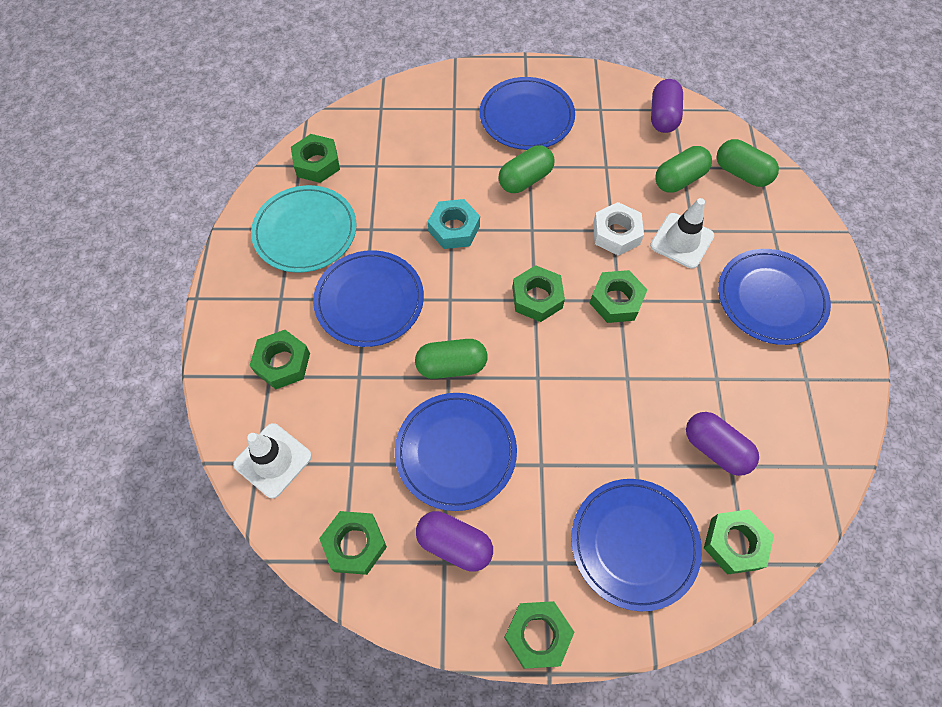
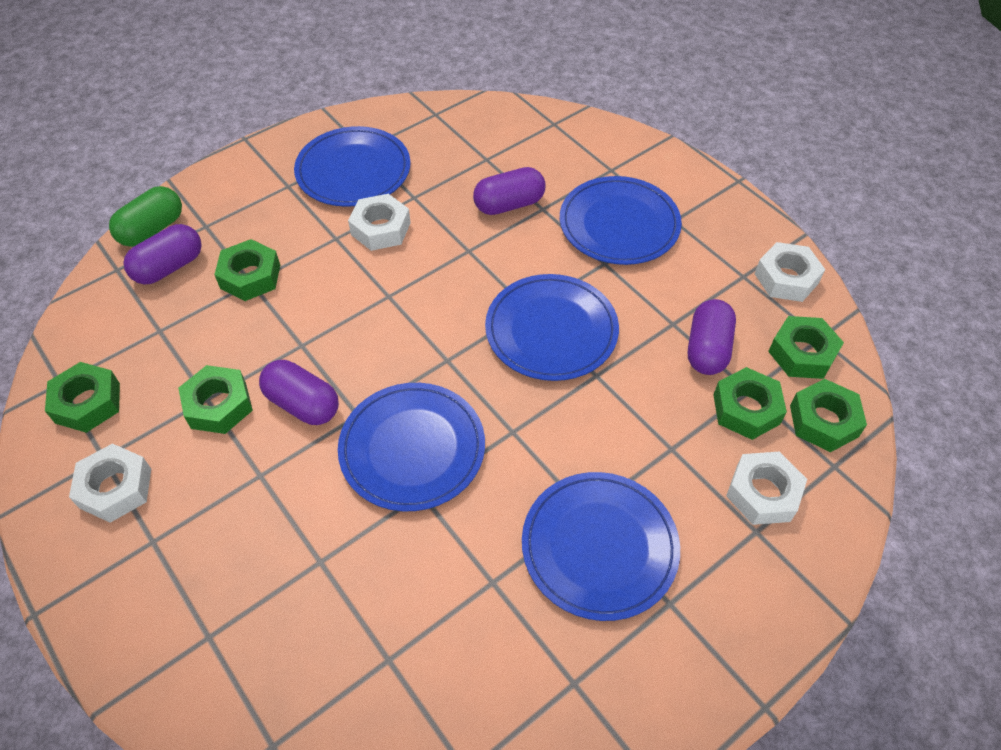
green capsule: [415,339,487,379] [498,145,554,193] [655,146,712,193] [717,139,779,187] = 4 -> [109,186,182,247] = 1
green nut: [250,330,310,389] [291,134,340,183] [319,511,387,575] [504,601,574,669] [513,265,565,322] [590,270,647,323] [704,509,774,575] = 7 -> [45,362,120,433] [178,365,253,434] [214,239,280,301] [713,367,787,440] [768,316,844,379] [790,379,867,452] = 6
purple capsule: [416,511,493,572] [651,79,683,133] [686,412,759,476] = 3 -> [123,224,202,285] [259,360,339,425] [473,167,546,215] [688,299,736,375] = 4
turquoise nut: [428,199,480,249] = 1 -> none = 0
turquoise plate: [251,185,357,273] = 1 -> none = 0
white nut: [593,202,644,256] = 1 -> [69,444,151,523] [348,194,411,251] [726,451,807,525] [755,242,825,302] = 4
white traffic cone: [233,423,312,498] [650,198,714,269] = 2 -> none = 0

